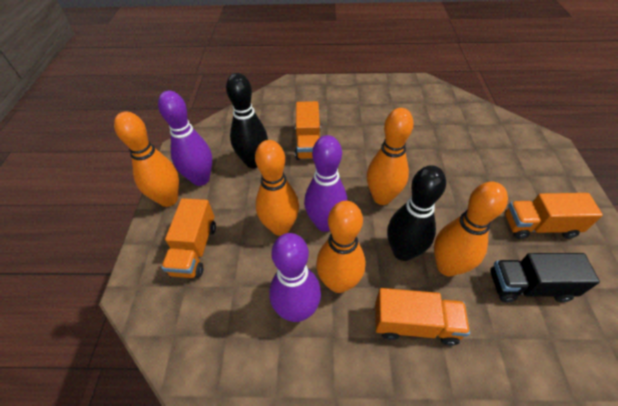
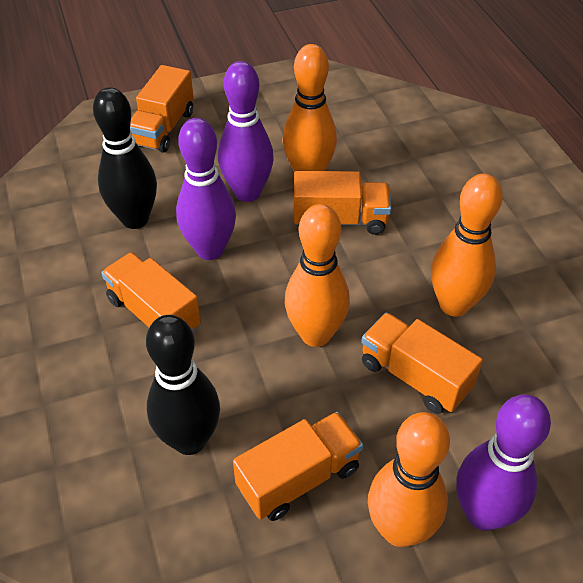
black truck: [490,253,600,302] = 1 -> none = 0
orange bowling pin: [114,111,179,207] [255,140,299,236] [316,201,366,293] [367,108,414,205] [434,182,508,276] = 5 -> [282,44,337,173] [285,204,350,347] [368,412,450,547] [431,174,503,317] = 4
orange truck: [161,198,216,278] [295,101,321,160] [375,288,470,346] [505,193,603,239] = 4 -> [101,252,201,332] [130,65,194,153] [233,412,363,521] [294,171,392,235] [361,312,483,414] = 5

